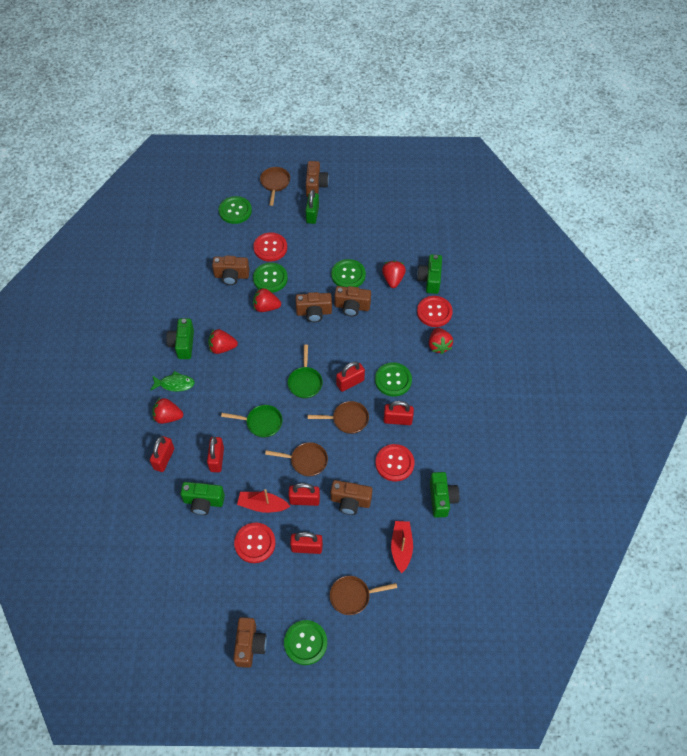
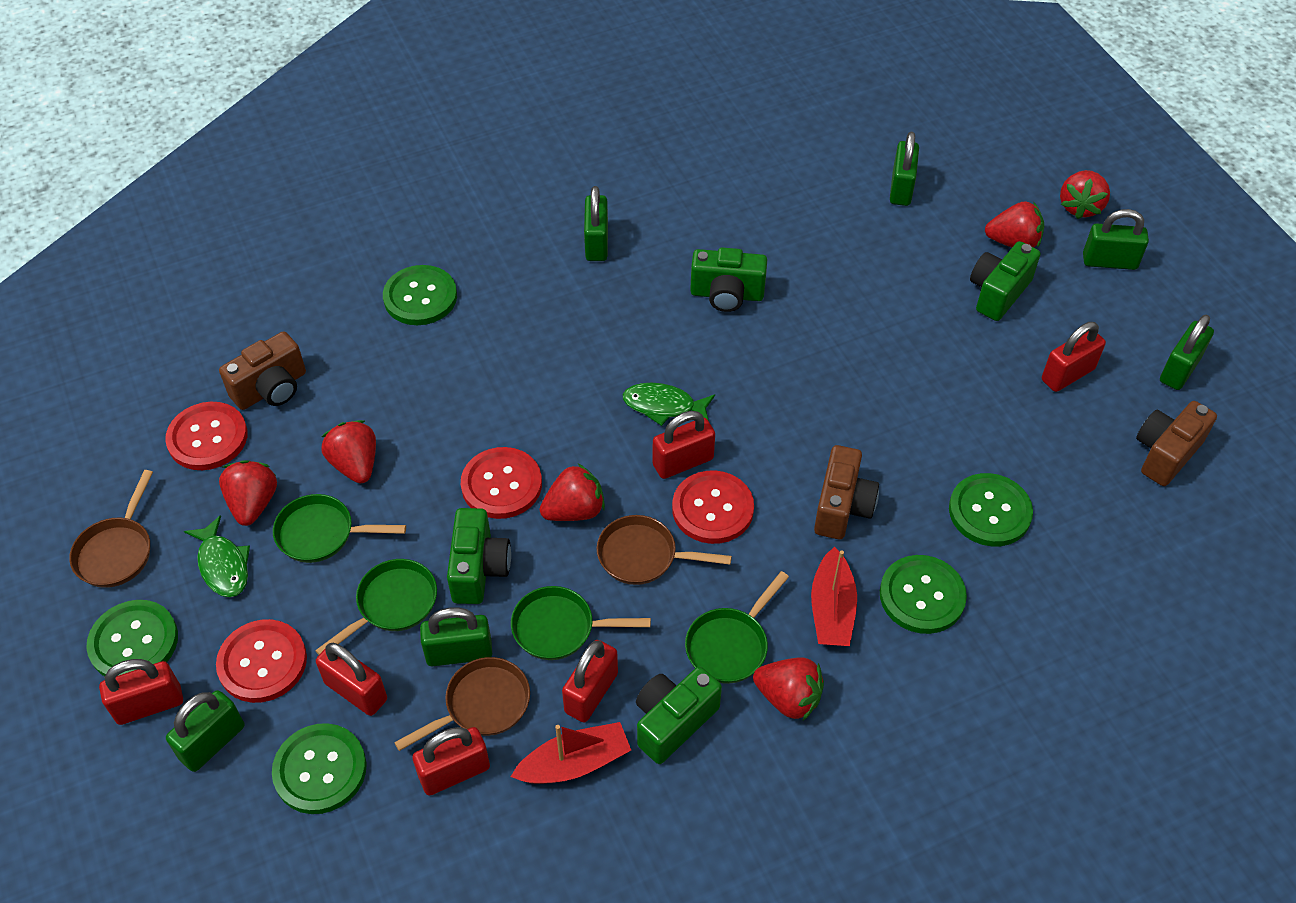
brown camera: [212,256,249,285] [233,617,267,668] [295,292,332,322] [306,161,329,197] [331,480,373,515] [334,286,371,317] = 6 -> [219,331,306,410] [814,445,879,539] [1136,401,1217,486] = 3
brown pan: [260,167,290,206] [265,442,328,477] [308,401,369,434] [330,576,397,615] = 4 -> [69,470,153,588] [394,657,530,751] [597,515,732,585] = 3
green fish: [150,371,195,392] = 1 -> [184,515,250,597] [623,383,715,426] = 2
green padlock: [305,189,319,224] = 1 -> [166,690,245,772] [420,607,492,666] [584,186,608,261] [890,132,919,206] [1083,209,1149,270] [1160,314,1214,390] = 6
green pan: [221,405,283,438] [288,345,323,398] = 2 -> [273,494,406,563] [315,559,437,655] [511,586,651,660] [685,571,789,684] = 4
red strawberry: [153,398,183,424] [208,329,238,354] [253,288,281,312] [382,261,406,288] [429,328,453,354] = 5 -> [219,460,277,526] [321,420,376,484] [540,464,605,521] [753,657,824,720] [985,201,1044,248] [1060,170,1110,219] = 6

